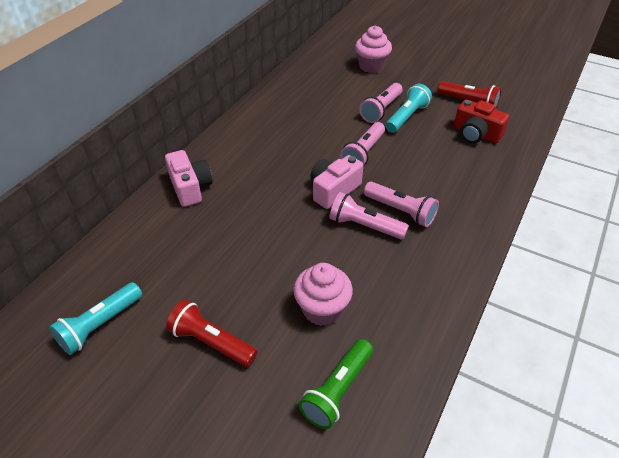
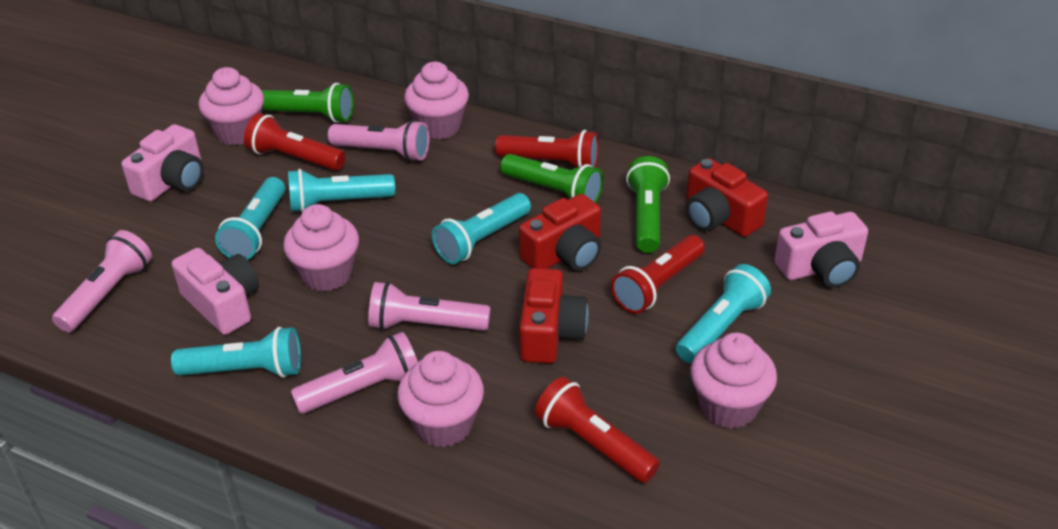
green flashlight: [299,339,373,429] = 1 -> [261,83,354,123] [500,154,603,203] [626,156,670,253] = 3
pink camera: [165,150,213,207] [311,155,363,209] = 2 -> [121,124,203,202] [172,248,259,335] [775,212,868,288] = 3
pink cupcake: [293,263,353,326] [355,26,392,73] = 2 -> [199,67,264,145] [283,204,359,292] [397,351,484,447] [404,62,469,140] [691,333,777,429] = 5
red camera: [454,100,509,143] = 1 -> [519,194,601,271] [519,268,589,363] [686,158,768,237] = 3
red flashlight: [166,300,258,367] [437,81,501,109] = 2 -> [244,113,345,171] [495,130,599,168] [535,377,660,483] [611,235,705,314] = 4
turquoise flashlight: [49,282,142,355] [385,84,432,133] = 2 -> [171,327,301,378] [215,177,285,260] [288,169,395,212] [432,193,531,264] [676,264,771,363] = 5

